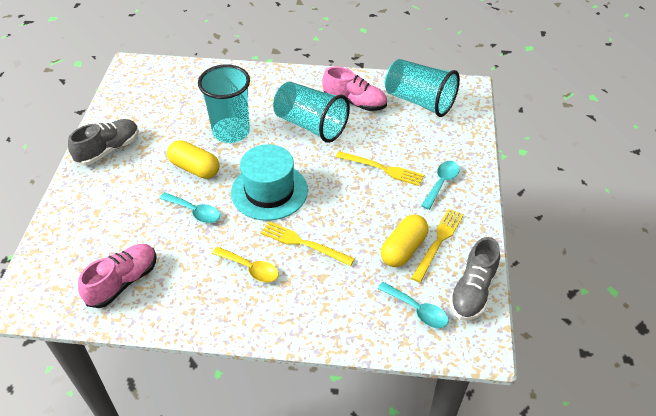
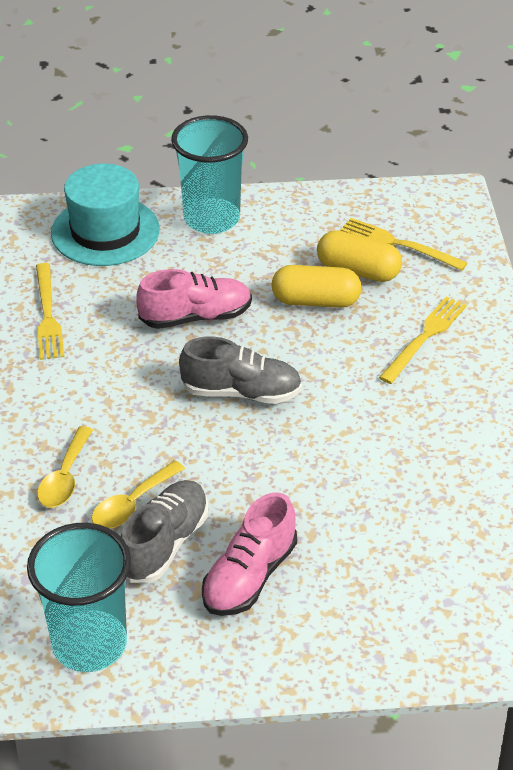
turquoise cup: [198,64,250,143] [273,82,350,143] [385,59,460,117] = 3 -> [27,523,131,672] [171,115,248,234] = 2
turquoise spoon: [159,192,220,223] [377,282,448,328] [421,161,460,210] = 3 -> none = 0
yellow spoon: [212,247,279,282] = 1 -> [37,426,93,507] [92,460,185,529] = 2

